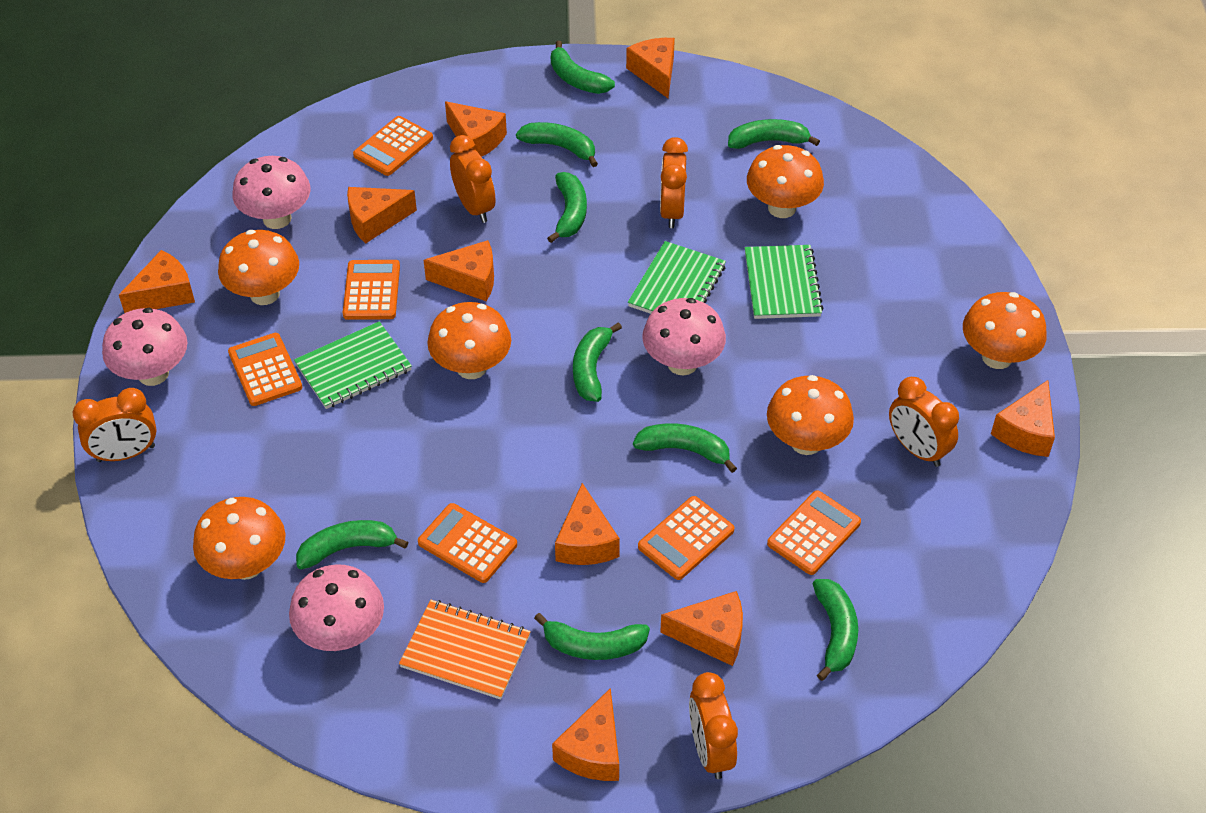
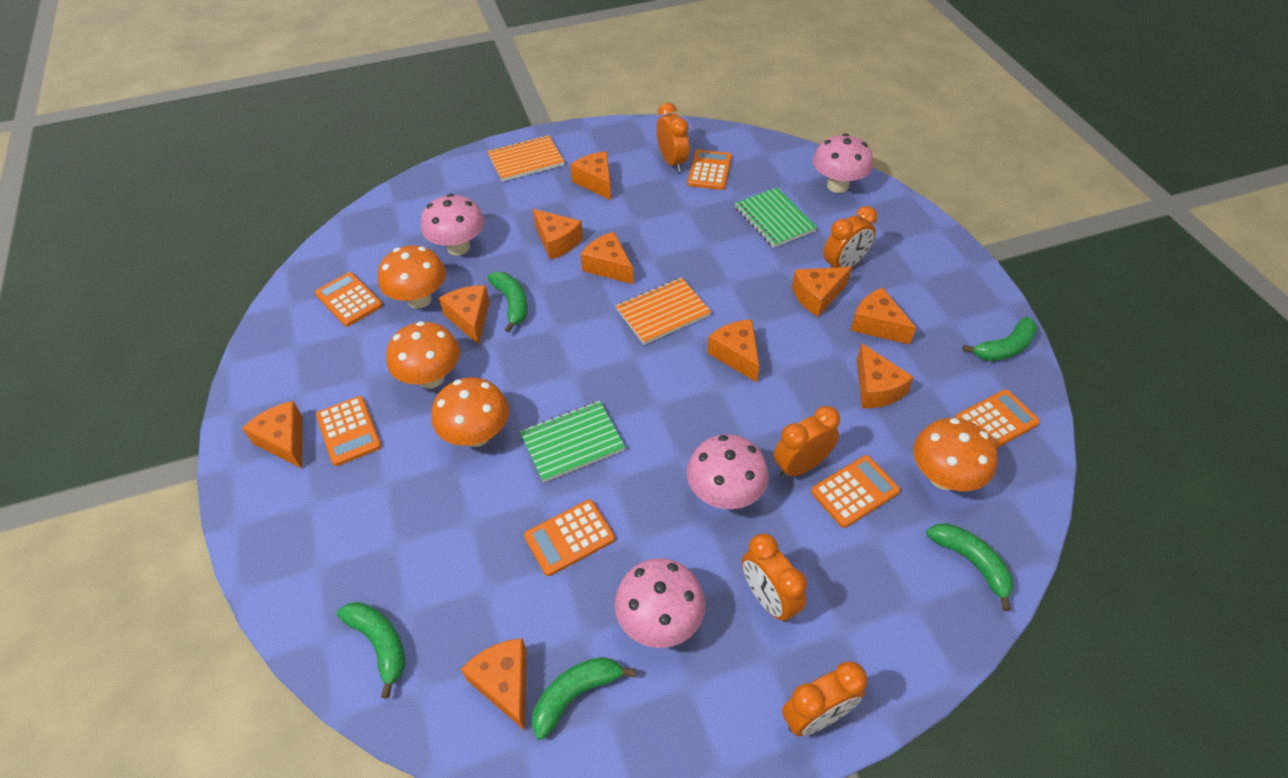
green banana: [296,520,408,569] [516,122,598,167] [534,613,650,660] [547,172,587,243] [551,41,615,94] [573,322,622,402] [633,423,737,473] [728,119,820,149] [813,579,858,681] = 9 -> [337,602,405,699] [488,272,528,332] [532,657,636,740] [926,523,1013,611] [962,317,1037,361] = 5
green notebook: [294,321,412,409] [628,241,726,314] [745,245,824,319] = 3 -> [520,401,625,483] [735,188,817,248] = 2
orange cheese: [119,250,195,313] [347,187,417,244] [424,240,494,301] [445,101,507,157] [552,688,619,781] [555,483,620,565] [626,38,675,98] [660,591,743,666] [991,380,1055,457] = 9 -> [242,401,303,469] [439,285,490,345] [461,638,527,731] [533,209,583,260] [570,151,611,200] [581,232,633,284] [707,319,759,382] [792,267,852,317] [850,288,916,344] [857,343,914,408] = 10
orange mushroom: [193,497,286,580] [218,230,299,305] [427,302,511,379] [747,145,824,218] [767,375,854,455] [963,292,1047,369] = 6 -> [378,245,446,309] [386,321,460,389] [432,377,509,447] [913,418,997,491] = 4
orange notebook: [399,600,531,700] = 1 -> [487,135,565,182] [616,278,711,345] = 2

